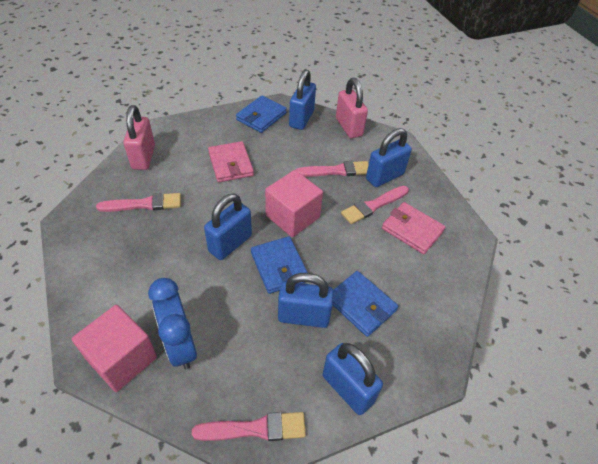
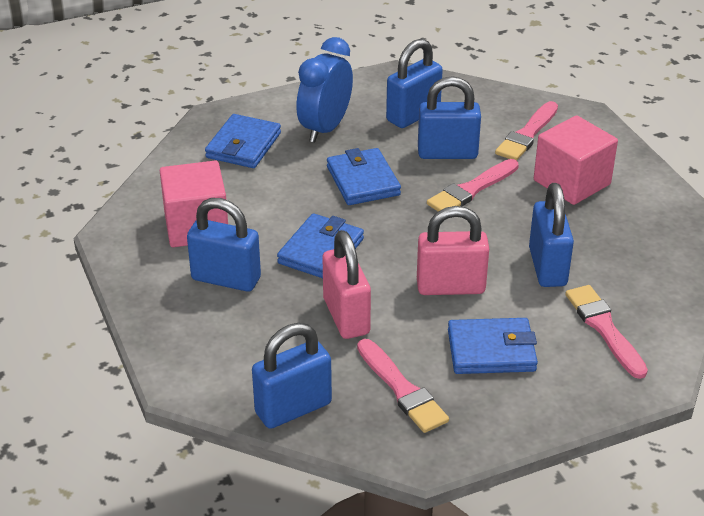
blue wallet: [236,96,287,133] [251,236,308,294] [333,271,398,337] = 3 -> [205,114,281,168] [277,213,364,278] [327,148,401,205] [448,318,538,374] = 4
pink wallet: [208,141,254,182] [382,202,445,254] = 2 -> none = 0

